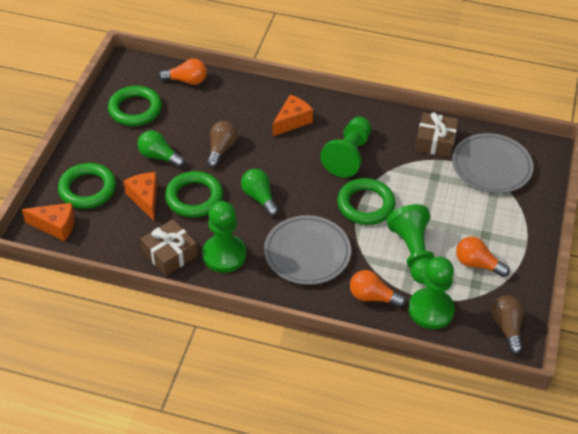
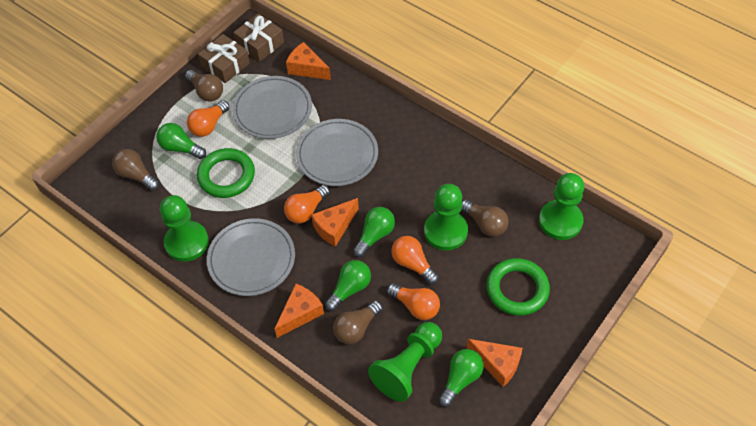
brown light bulb: [207,121,237,168] [491,295,524,354] = 2 -> [112,149,159,191] [185,70,223,102] [333,301,383,344] [461,199,508,237] = 4
green light bulb: [137,130,185,168] [241,169,279,216] = 2 -> [156,123,206,159] [325,260,371,311] [353,207,395,257] [439,349,484,407] = 4
green ring: [58,163,116,209] [108,86,162,126] [165,171,223,218] [337,178,396,225] = 4 -> [197,148,255,198] [486,258,550,316] = 2
grey plate: [264,215,351,285] [452,133,533,193] = 2 -> [207,218,295,296] [232,76,312,139] [296,119,378,186] = 3
orange cheese: [22,203,75,242] [124,172,158,221] [273,95,313,136] = 3 -> [275,283,324,338] [286,42,331,80] [311,198,359,247] [466,339,523,387] = 4
orange light bulb: [159,58,207,85] [350,270,406,308] [456,237,510,277] = 3 -> [187,101,230,137] [284,185,330,224] [387,283,440,320] [391,236,439,284] = 4

